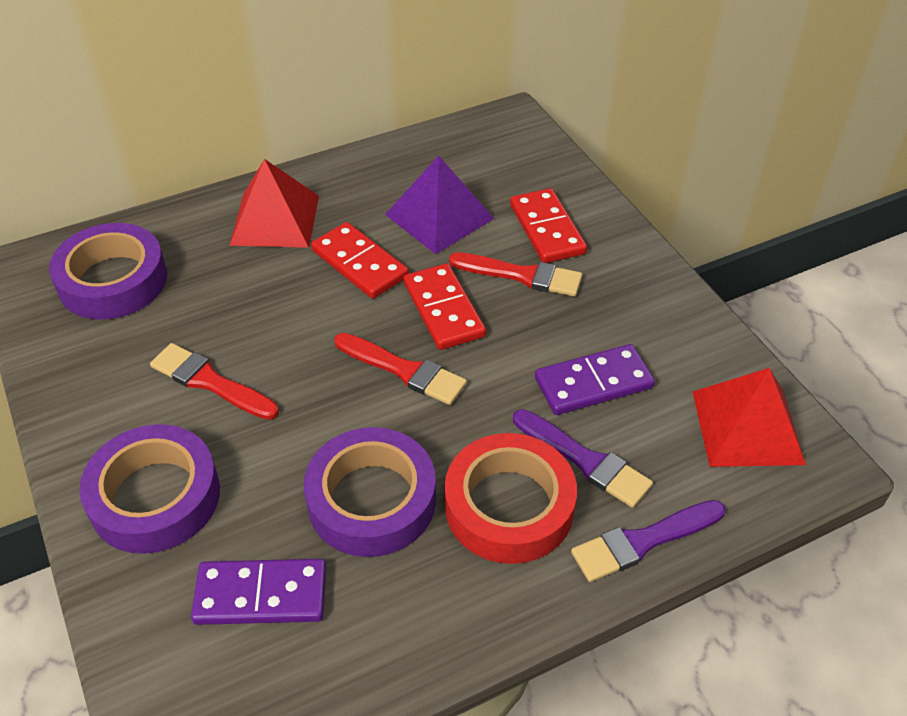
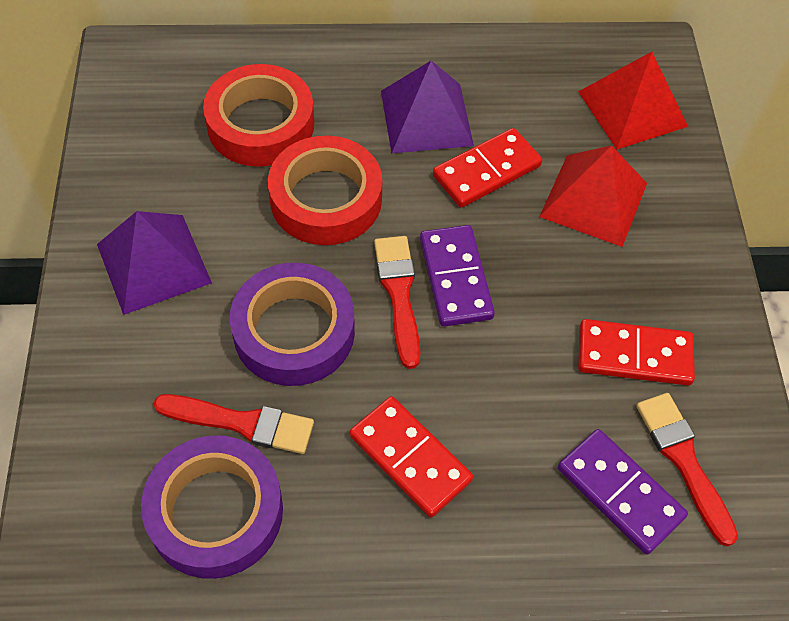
purple brush: [513,409,653,508] [571,500,726,582] = 2 -> none = 0
purple pyramid: [385,155,494,254] = 1 -> [97,211,212,315] [381,61,474,153] = 2
purple tape: [49,223,167,319] [79,424,220,554] [304,427,436,557] = 3 -> [141,435,283,579] [230,263,355,386] = 2
red tape: [445,433,577,564] = 1 -> [203,64,314,167] [268,136,382,245] = 2

